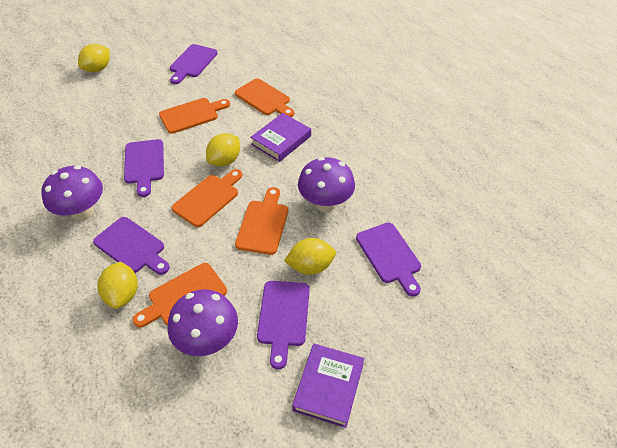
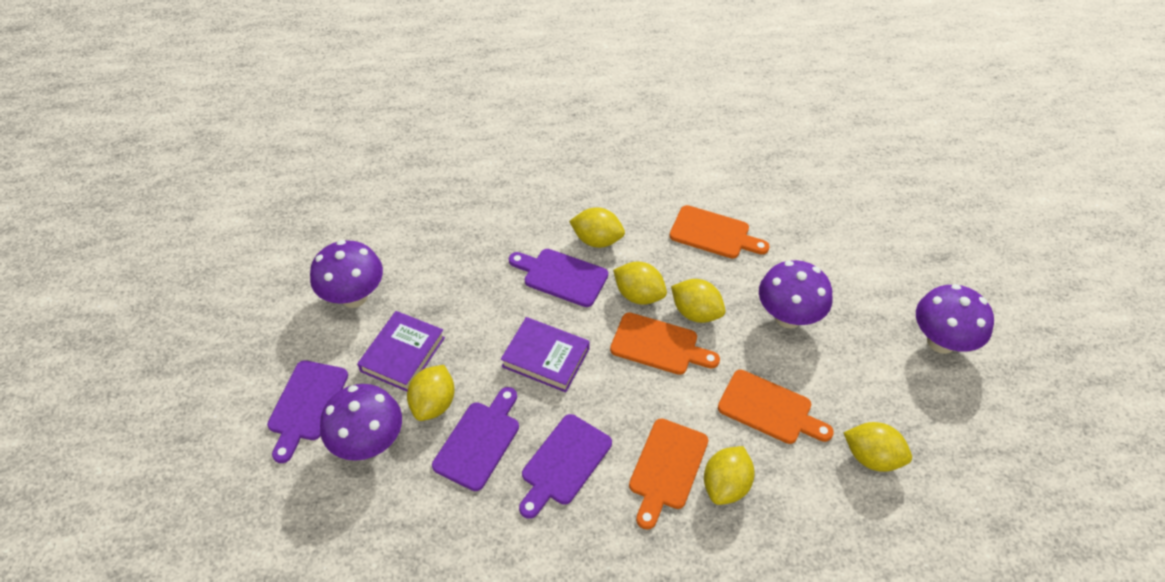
orange cutting board: [133,263,227,327] [159,98,230,134] [172,169,242,227] [235,78,295,117] [235,187,288,255] = 5 -> [610,313,720,375] [629,418,708,530] [670,205,770,259] [718,370,834,444] = 4
purple cutting board: [93,217,170,275] [124,139,164,197] [170,44,218,84] [257,281,310,369] [356,223,421,297] = 5 -> [267,360,348,463] [432,387,519,491] [509,249,608,307] [519,414,612,519] = 4
purple mushroom: [41,166,103,221] [167,289,238,356] [298,157,355,212] = 3 -> [310,240,383,308] [320,384,402,461] [759,260,832,328] [916,284,994,354] = 4
yellow lemon: [78,44,110,72] [97,262,138,309] [206,133,240,166] [284,238,336,275] = 4 -> [407,365,455,421] [569,207,625,248] [613,262,667,305] [671,279,725,323] [704,446,755,505] [844,422,912,472] = 6

